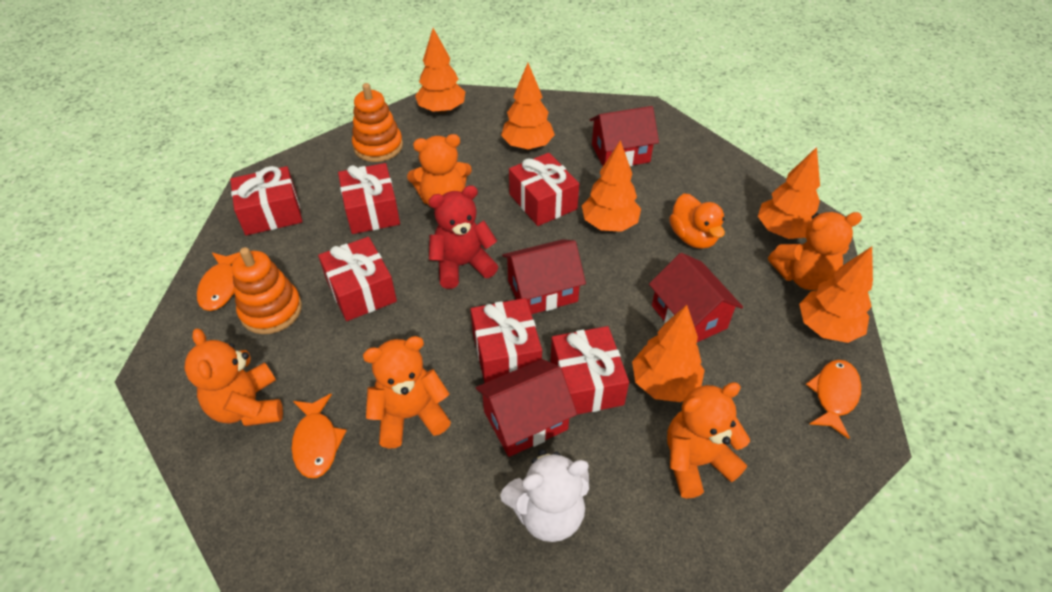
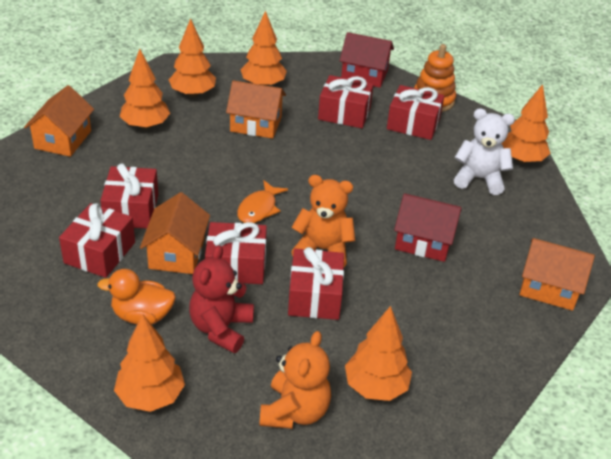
orange fish: [197,252,240,311] [292,394,347,478] [806,360,861,439] = 3 -> [237,180,288,223] = 1
orange house: none = 0 -> [24,85,94,157] [140,192,210,274] [226,80,286,139] [519,238,595,311] = 4
orange stacking toy: [232,247,302,334] [352,83,403,162] = 2 -> [414,44,456,112] = 1
orange teddy bear: [184,329,283,426] [363,336,451,448] [407,134,472,206] [667,382,750,499] [768,212,862,290] = 5 -> [260,331,331,429] [291,175,355,267] = 2
red house: [476,359,577,457] [502,239,586,314] [589,106,659,166] [649,253,743,342] = 4 -> [340,32,394,88] [394,193,462,262] = 2

